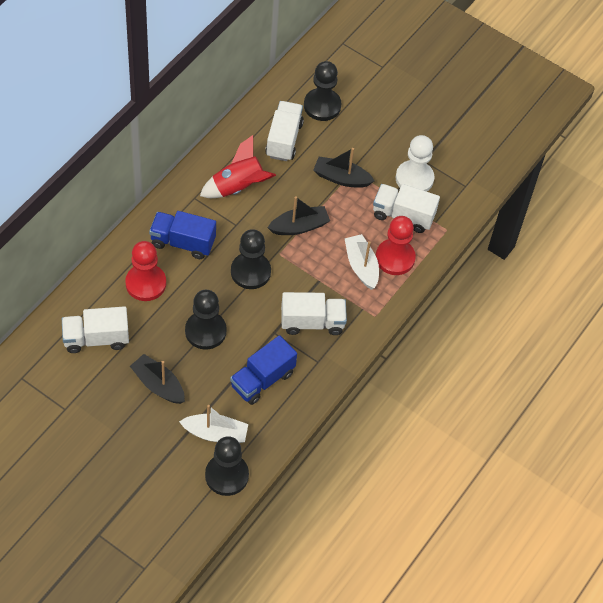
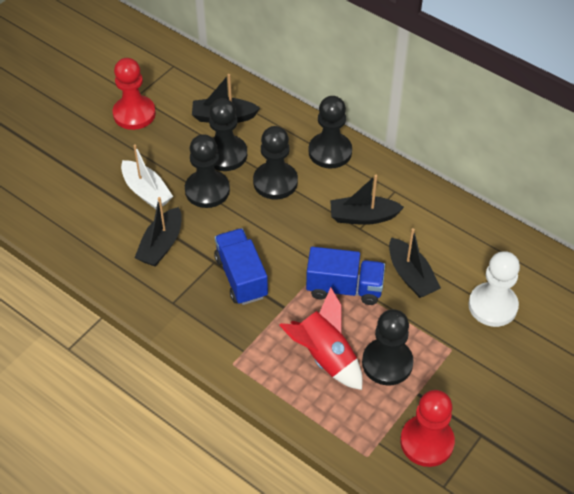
black boat: [130,354,185,404] [267,197,330,235] [314,148,375,188] = 3 -> [134,197,182,267] [192,74,260,123] [330,175,404,225] [389,228,441,298] = 4
black pawn: [185,290,227,350] [205,436,249,496] [231,229,271,289] [304,61,341,121] = 4 -> [185,134,230,208] [209,98,247,171] [253,126,298,199] [308,96,352,168] [362,309,414,386] = 5
white boat: [179,405,248,443] [344,234,379,290] = 2 -> [121,144,173,209] = 1
white truck: [62,306,129,353] [265,101,304,161] [281,292,347,335] [373,184,440,233] = 4 -> none = 0

